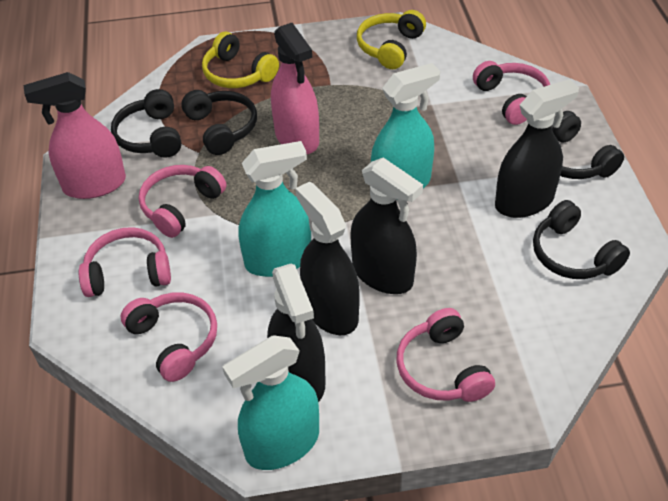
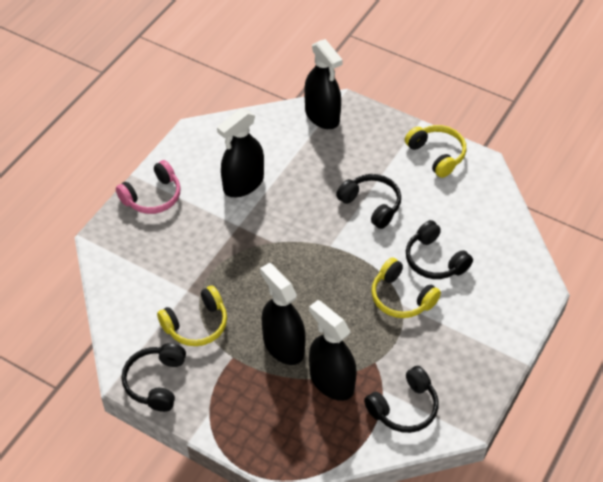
pink headphones: [79,227,171,297] [121,292,217,382] [139,165,227,238] [396,308,495,402] [473,61,550,125] = 5 -> [116,160,181,214] = 1
pink spray bottle: [24,72,126,199] [271,23,319,154] = 2 -> none = 0
turquoise spray bottle: [222,336,319,470] [238,141,311,277] [371,63,440,200] = 3 -> none = 0
yellow headphones: [202,32,279,88] [357,10,426,69] = 2 -> [157,286,227,346] [371,257,441,318] [405,125,467,178] = 3

